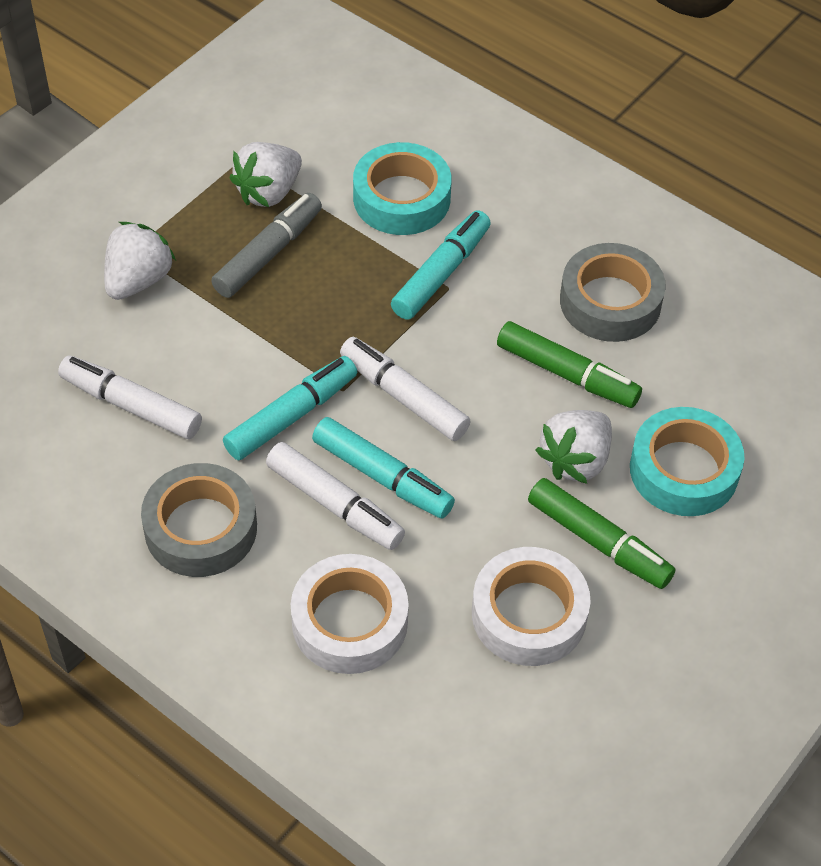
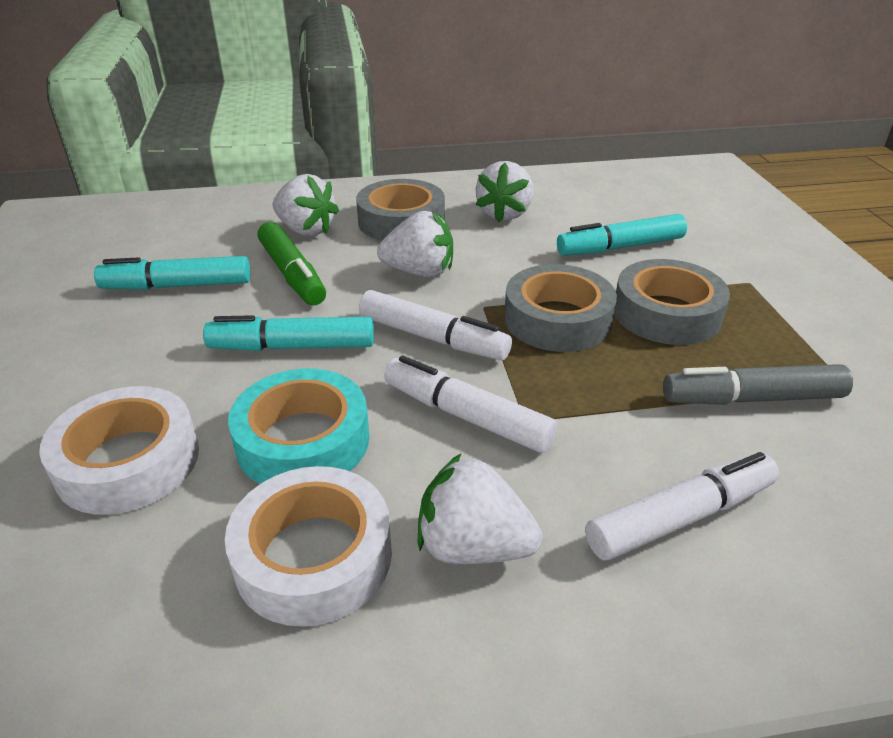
green marker: [497,321,642,408] [528,478,675,589] = 2 -> [258,222,326,305] = 1
grey tape: [141,463,257,577] [560,243,666,342] = 2 -> [356,179,445,241] [504,264,617,352] [614,259,730,345] = 3
turquoise tape: [353,142,452,235] [630,407,745,516] = 2 -> [228,369,370,484] = 1
white strawberry: [104,222,176,300] [229,142,302,207] [535,410,612,484] = 3 -> [273,174,339,236] [377,211,453,278] [418,453,542,564] [476,161,533,222] = 4

